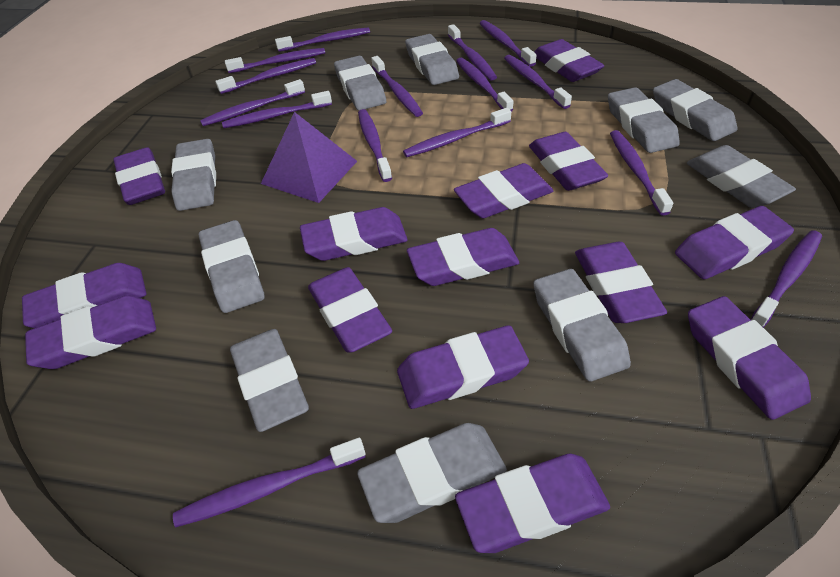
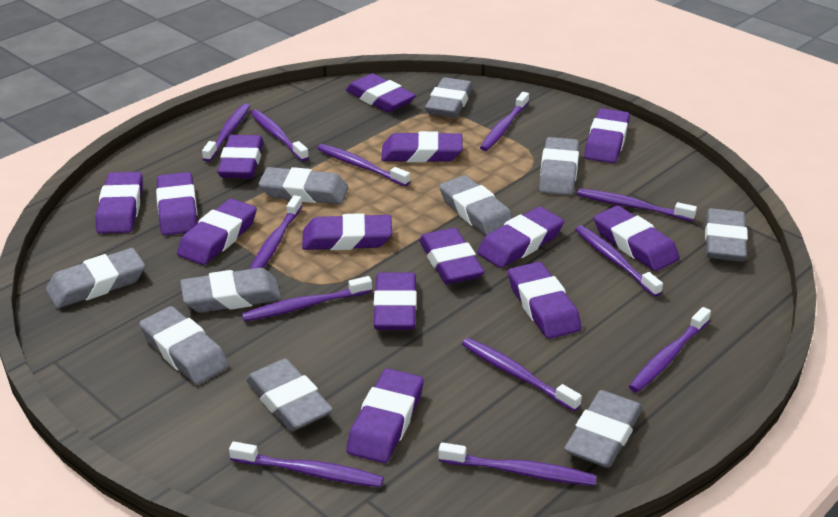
purple pyramid: [261,112,357,203] = 1 -> none = 0
purple toothbrush: [173,438,365,527] [200,79,305,126] [215,58,316,94] [222,91,332,128] [225,48,325,73] [275,27,370,52] [358,109,392,182] [371,56,423,117] [403,108,511,157] [448,24,497,80] [456,58,514,112] [479,20,536,67] [504,55,572,109] [610,130,673,216] [751,230,822,328] = 15 -> [202,103,250,162] [229,441,384,487] [242,276,372,322] [250,195,302,269] [251,110,309,161] [317,144,410,186] [438,442,596,486] [462,338,582,412] [480,92,529,151] [575,225,663,297] [577,189,697,221] [629,307,711,393] = 12

